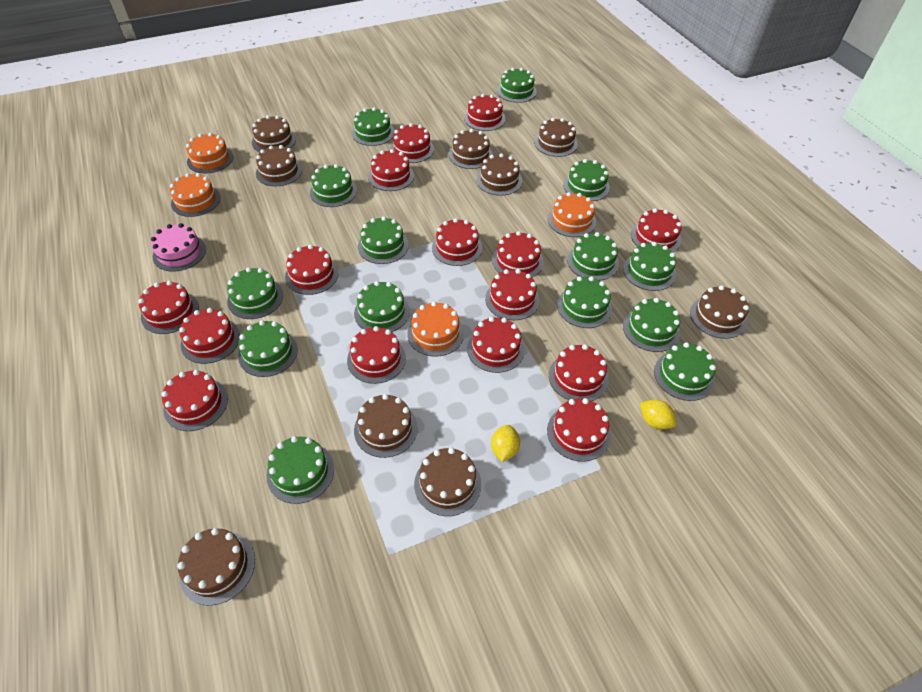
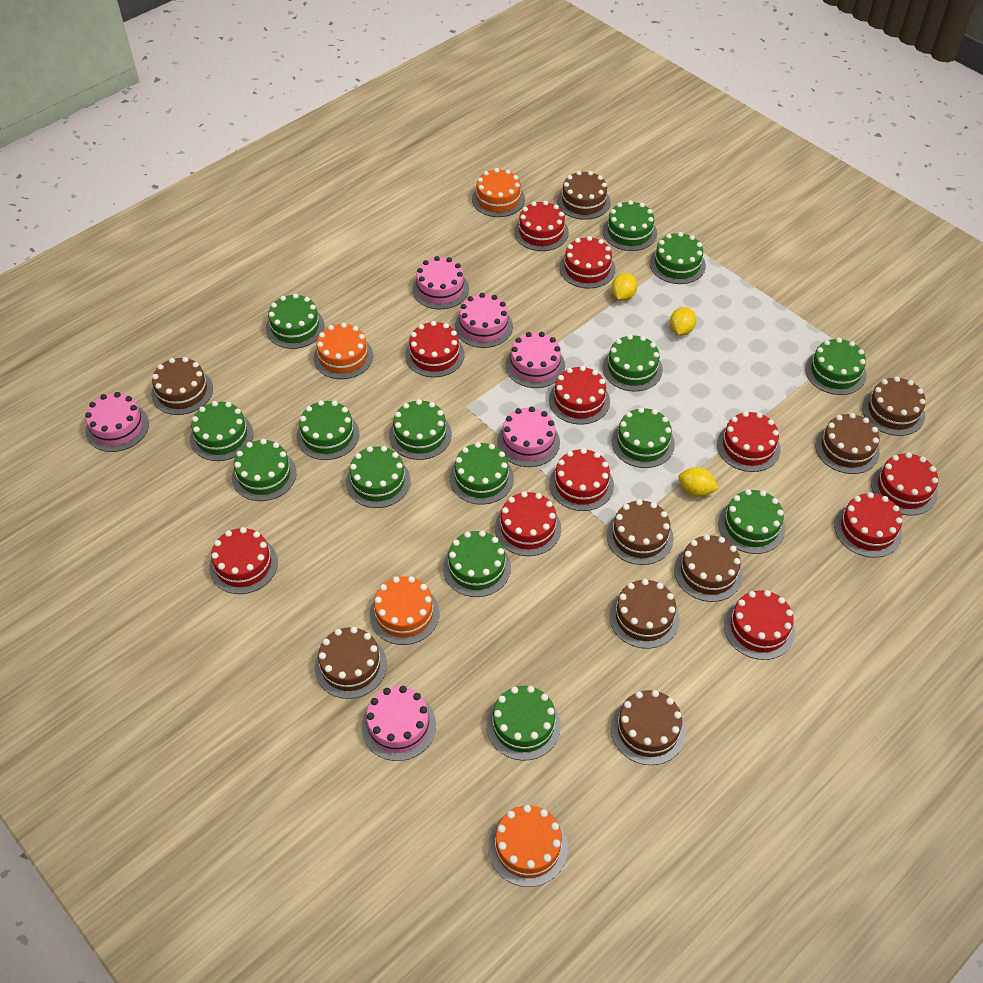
green cake: [227,267,283,319] [238,320,298,377] [267,436,334,504] [310,164,357,207] [352,107,395,146] [354,281,410,332] [358,216,409,264] [497,68,537,103] [557,276,612,328] [563,159,610,201] [567,232,619,281] [623,242,676,291] [623,298,680,352] [654,342,716,401] = 14 -> [190,401,253,461] [232,439,297,501] [266,294,325,349] [296,400,359,460] [346,446,411,508] [389,399,452,460] [443,530,511,597] [449,442,514,505] [486,686,561,760] [603,200,657,251] [603,334,663,391] [612,407,675,468] [650,232,706,284] [718,489,785,554] [805,338,866,395] = 15
pink cake: [151,223,206,272] = 1 -> [85,392,149,452] [362,686,436,761] [412,256,469,309] [455,293,513,348] [497,406,560,467] [506,332,565,388] = 6
red cake: [138,281,199,334] [161,370,228,431] [179,308,240,364] [285,245,339,295] [347,326,406,384] [368,149,414,191] [390,123,434,163] [432,218,483,266] [464,94,506,131] [467,317,525,373] [485,269,539,320] [492,231,544,277] [547,398,611,462] [549,344,608,401] [631,208,682,252] = 15 -> [209,527,278,594] [405,321,464,377] [495,491,561,556] [514,201,569,251] [549,366,610,425] [549,448,614,511] [559,236,615,289] [717,411,781,472] [724,590,795,660] [834,492,902,558] [871,452,938,516] = 11
yellow lemon: [491,425,520,462] [640,400,677,429] = 2 -> [612,273,637,301] [670,307,696,336] [678,467,719,497] = 3

